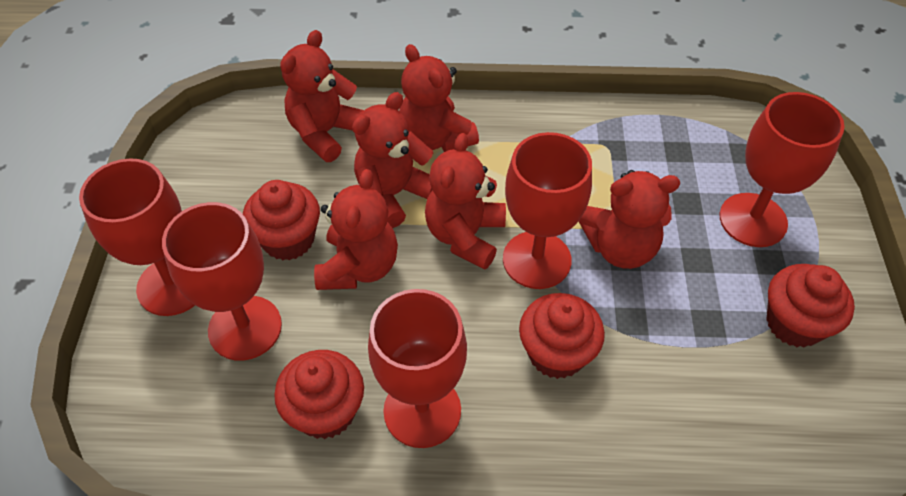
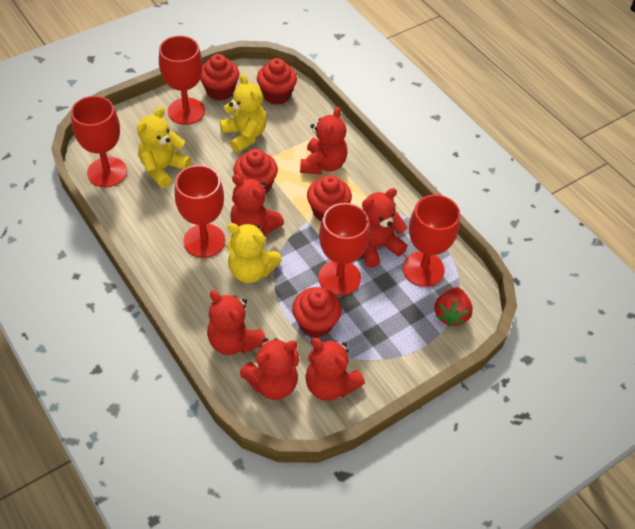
red cupcake: [243,180,320,261] [274,350,364,439] [519,293,605,379] [766,264,855,347] = 4 -> [200,54,239,101] [234,149,278,194] [257,58,297,105] [292,287,342,338] [307,175,352,221] = 5
red strawberry: none = 0 -> [434,287,473,326] = 1
yellow teddy bear: none = 0 -> [137,107,191,188] [220,74,267,153] [227,223,282,283] = 3

